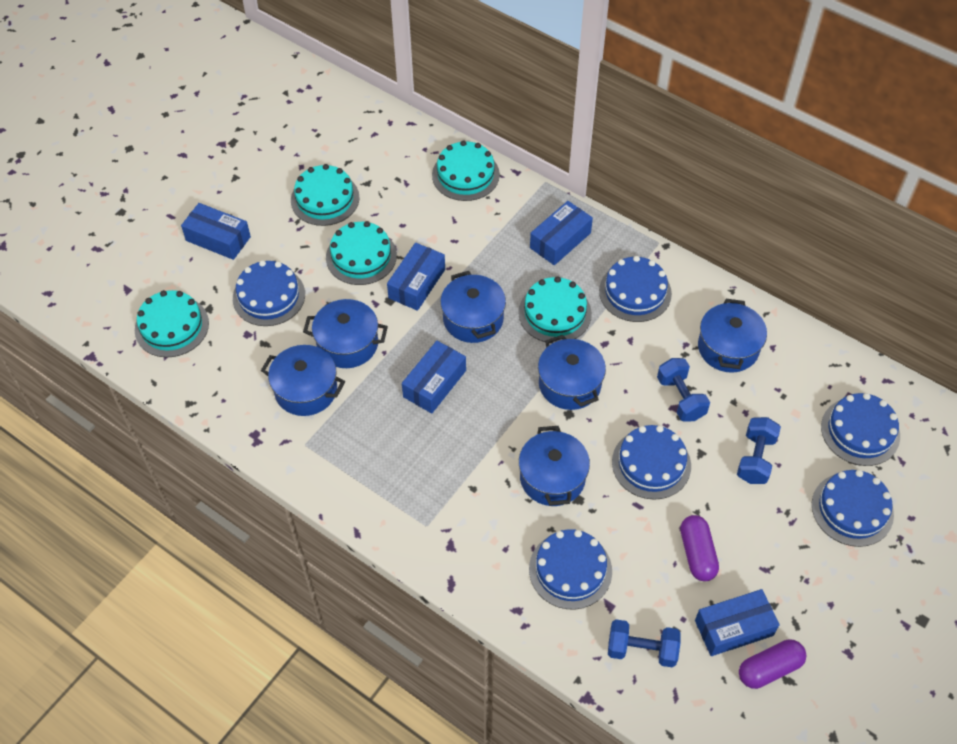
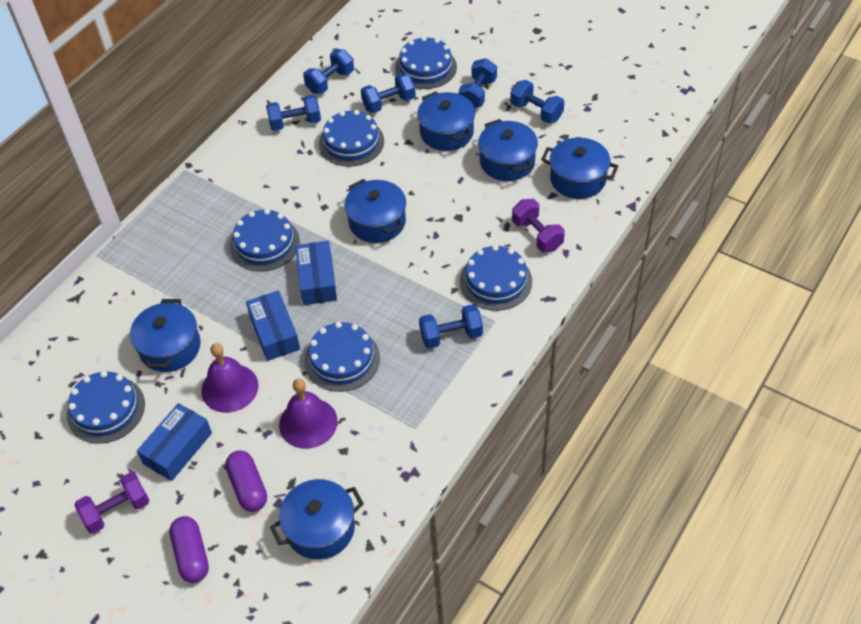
blue box: [181,203,251,260] [387,243,445,311] [402,341,466,413] [530,201,593,265] [695,589,779,656] = 5 -> [137,403,212,481] [246,290,300,361] [295,241,337,305] = 3
blue dumbbell: [608,619,681,668] [657,358,710,422] [737,417,781,484] = 3 -> [266,95,321,131] [303,49,354,94] [361,73,416,113] [419,304,483,349] [459,58,497,108] [510,80,564,124] = 6
purple bell: none = 0 -> [201,343,259,413] [279,379,338,449] = 2
purple dumbbell: none = 0 -> [75,472,150,534] [512,199,565,252] = 2
turquoise cake: [135,290,209,357] [291,164,360,226] [326,221,397,285] [432,140,500,201] [518,276,592,343] = 5 -> none = 0

